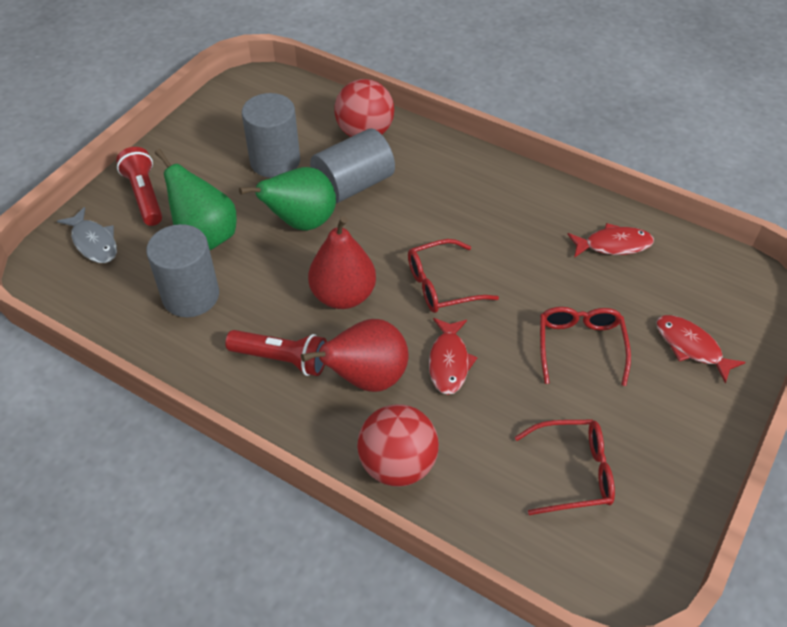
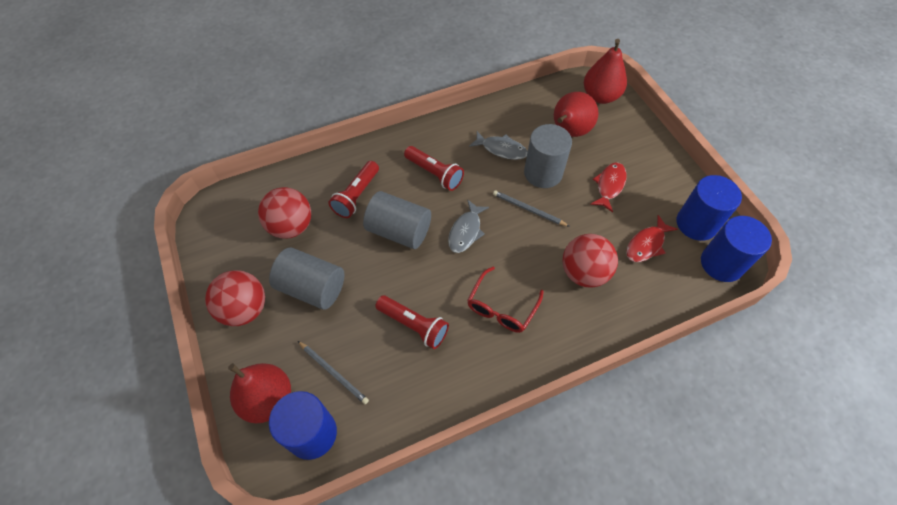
blue cylinder: none = 0 -> [269,391,337,460] [677,175,742,241] [701,216,772,282] = 3
green pear: [155,149,237,250] [239,167,336,231] = 2 -> none = 0
grey fish: [57,207,117,263] = 1 -> [448,199,489,253] [469,131,528,160] = 2
grey pencil: none = 0 -> [298,341,369,404] [493,190,570,227] = 2
red ball: [334,79,394,137] [357,404,439,487] = 2 -> [205,270,265,326] [258,187,311,239] [562,234,618,287] = 3
red fish: [429,318,477,395] [567,223,654,258] [656,315,746,383] = 3 -> [590,162,627,213] [626,215,678,262] = 2
red flashlight: [116,147,162,226] [225,330,327,376] = 2 -> [328,161,379,218] [375,295,449,349] [404,146,464,191] = 3
red glasses: [408,239,499,313] [515,419,615,515] [540,307,631,386] = 3 -> [467,267,543,333] = 1
red pear: [301,319,409,392] [308,216,376,309] = 2 -> [228,363,291,423] [554,92,598,137] [584,39,627,104] = 3

